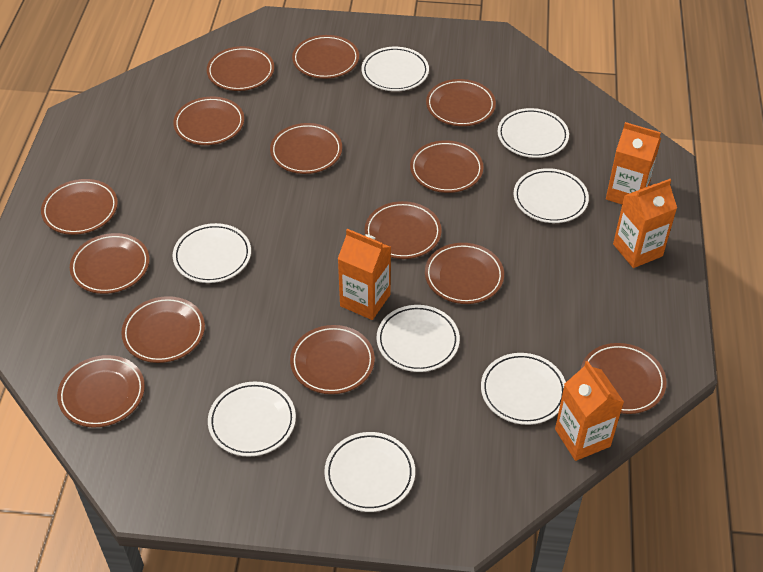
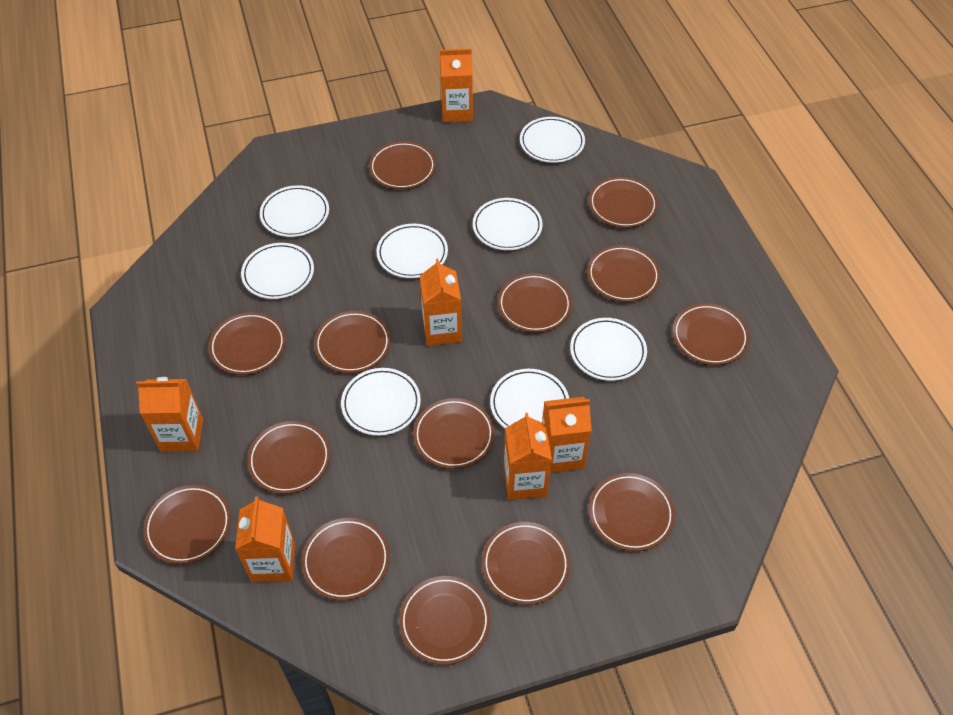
orange carton: [338,229,391,320] [555,361,624,461] [606,122,661,204] [613,179,677,268] = 4 -> [136,377,203,452] [235,496,295,582] [420,259,462,346] [440,48,473,122] [504,413,552,500] [542,397,592,473] = 6

